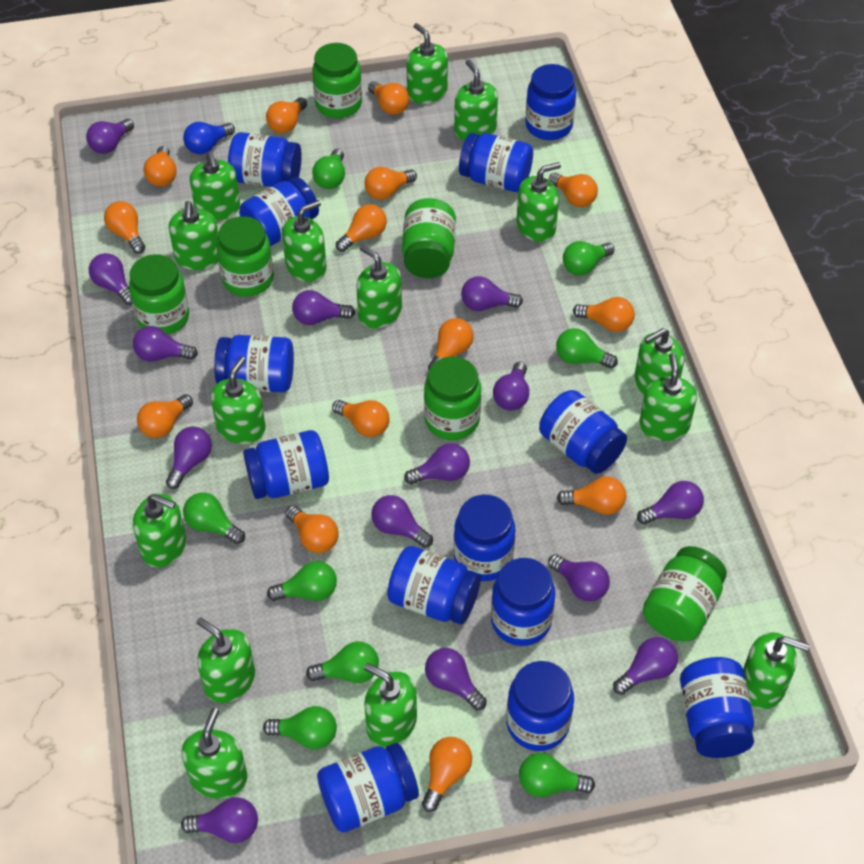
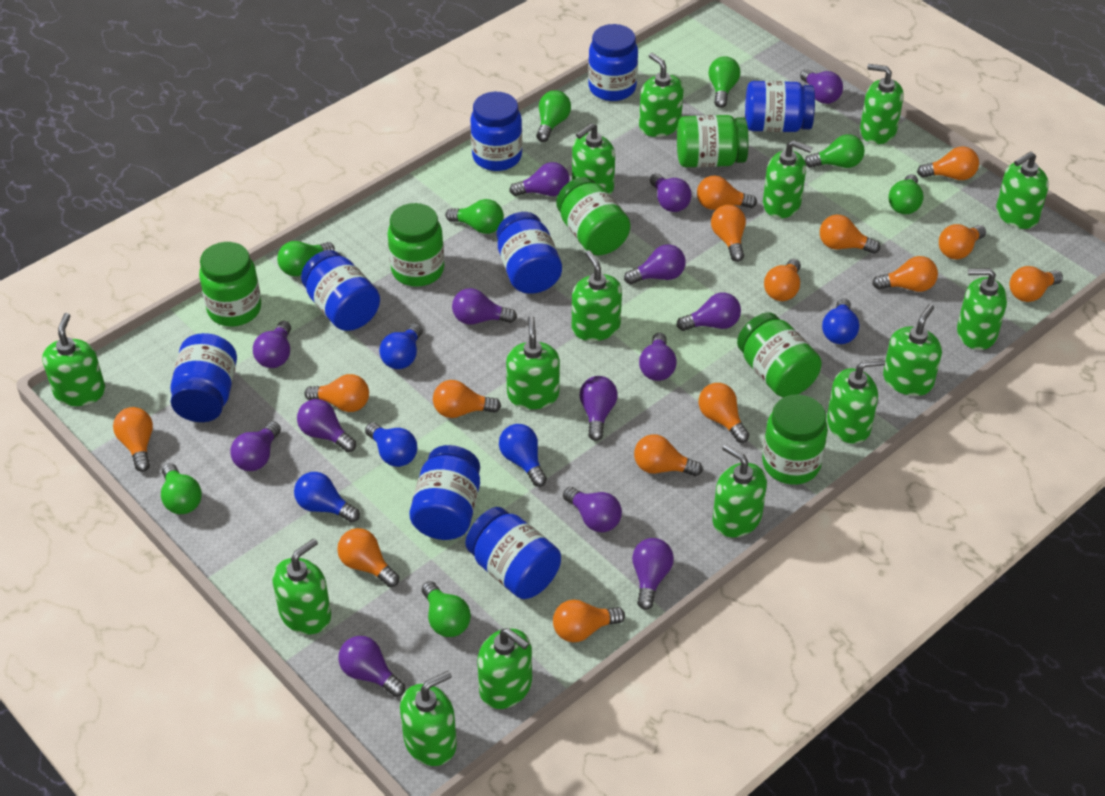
blue jar: [214,335,294,392] [228,132,302,187] [239,177,319,246] [243,430,329,499] [317,743,419,832] [387,546,481,624] [454,495,515,581] [459,133,533,192] [491,558,555,646] [506,661,574,751] [525,64,576,140] [539,390,627,474] [680,657,754,758] = 13 -> [171,333,237,422] [301,250,380,331] [409,445,480,540] [465,507,561,599] [470,92,522,171] [497,212,562,294] [588,24,638,101] [745,81,815,132] = 8
blue light bulb: [183,122,235,154] = 1 -> [294,472,360,523] [365,423,417,467] [379,323,423,369] [499,424,547,487] [822,298,859,344] = 5
orange light bulb: [104,201,145,254] [137,394,193,438] [144,146,177,187] [266,97,307,133] [285,506,339,553] [332,400,389,437] [336,204,387,252] [364,167,417,200] [368,81,409,115] [422,737,472,812] [428,318,474,370] [549,173,598,207] [557,476,626,515] [573,297,635,332] = 14 -> [113,407,153,472] [305,374,369,412] [337,528,399,587] [433,380,501,418] [553,599,625,642] [634,434,703,476] [697,176,757,210] [699,383,749,443] [711,204,746,262] [764,259,801,301] [820,215,880,254] [872,256,938,292] [917,146,979,180] [939,224,986,259] [1010,266,1063,302] = 15

